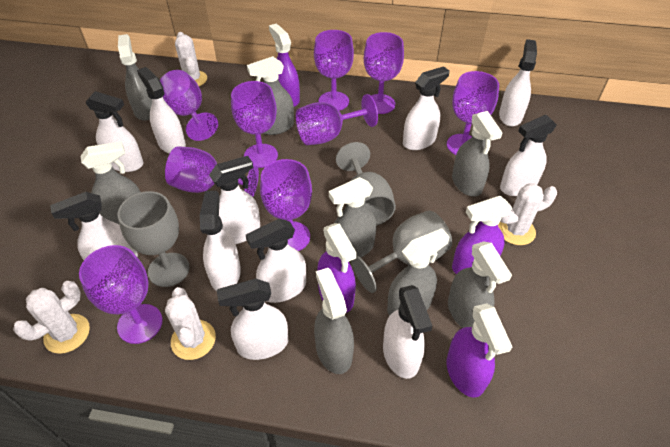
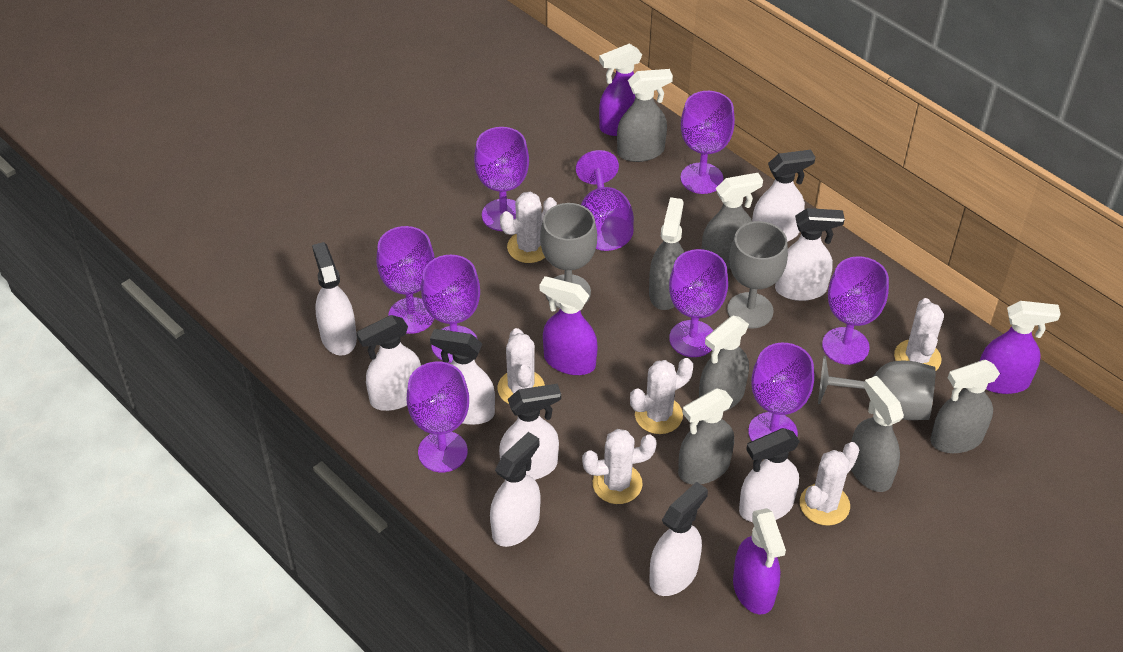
grey spray bottle: [81,141,140,224] [118,34,152,121] [247,56,294,135] [314,268,354,374] [329,177,377,258] [387,228,450,315] [448,241,512,328] [452,111,503,197] = 8 -> [617,69,673,162] [649,197,684,310] [678,388,734,484] [699,316,749,412] [702,173,763,269] [851,376,904,492] [931,360,1000,453] = 7
white cactus: [13,281,90,354] [165,287,216,360] [175,32,207,86] [498,183,557,245] = 4 -> [498,328,545,404] [500,192,557,263] [582,429,657,504] [630,358,693,434] [800,442,859,526] [894,298,944,370] = 6
white spray bottle: [50,192,138,260] [85,91,143,172] [137,67,186,154] [200,191,241,291] [209,156,260,244] [217,278,288,360] [246,219,306,303] [383,285,432,379] [403,66,450,150] [499,39,537,127] [500,115,557,196] = 11 -> [312,242,357,356] [356,315,421,411] [430,329,495,425] [490,432,541,547] [499,384,561,480] [649,482,708,596] [739,428,800,522] [752,150,815,242] [775,208,845,301] = 9

